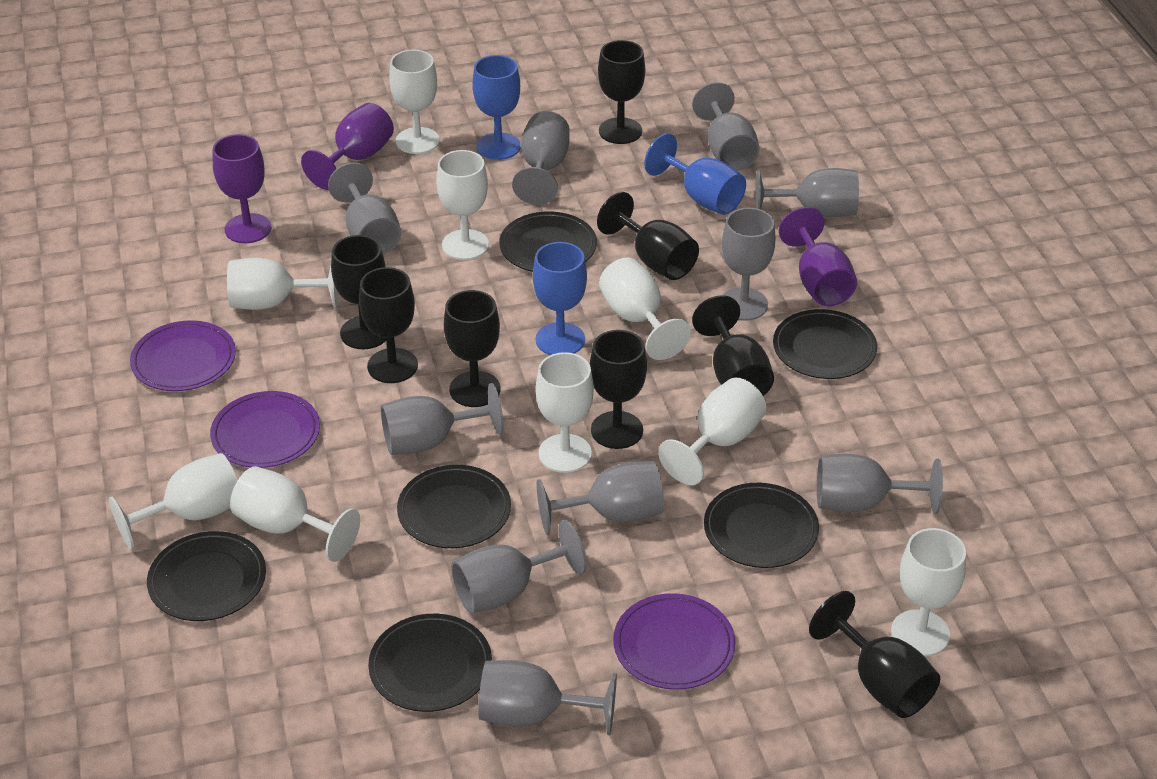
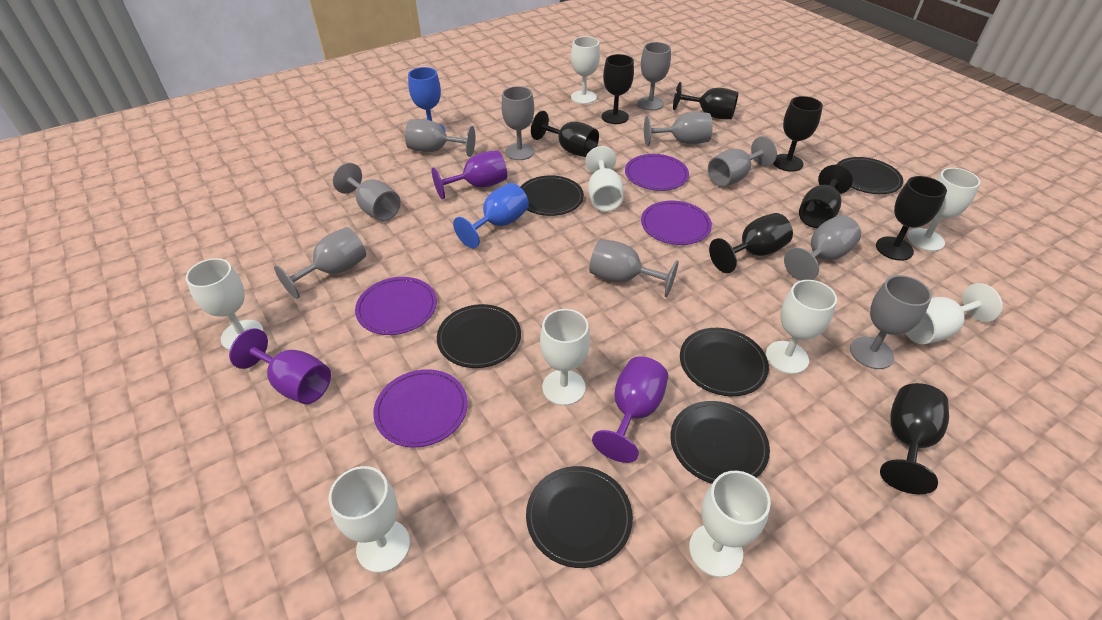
blue goblet: [472,55,521,160] [533,242,587,355] [644,133,746,215] = 3 -> [408,67,445,131] [453,183,529,249] = 2
purple plate: [130,320,236,391] [210,391,320,468] [613,593,735,690] = 3 -> [355,277,437,335] [373,369,468,447] [625,154,689,191] [641,201,712,245] = 4

